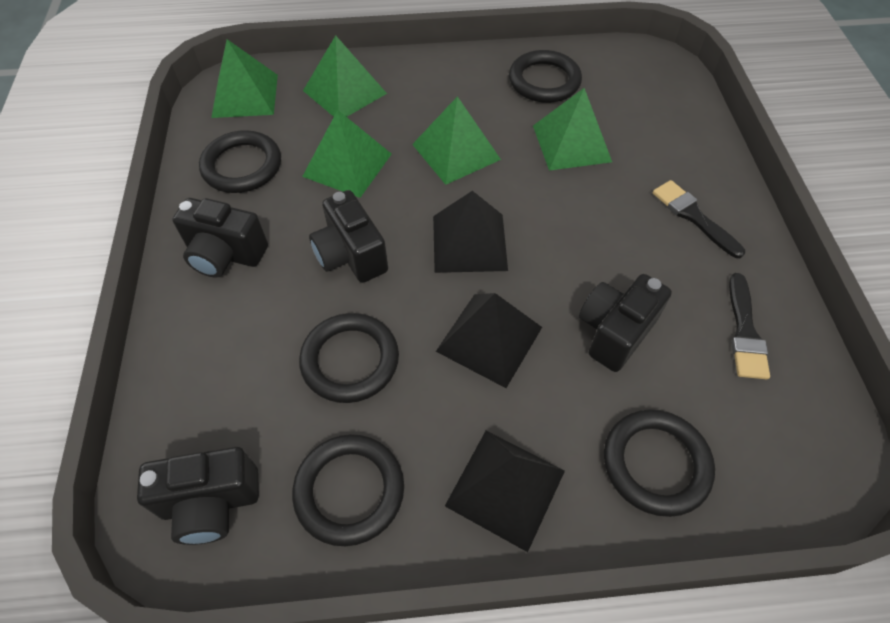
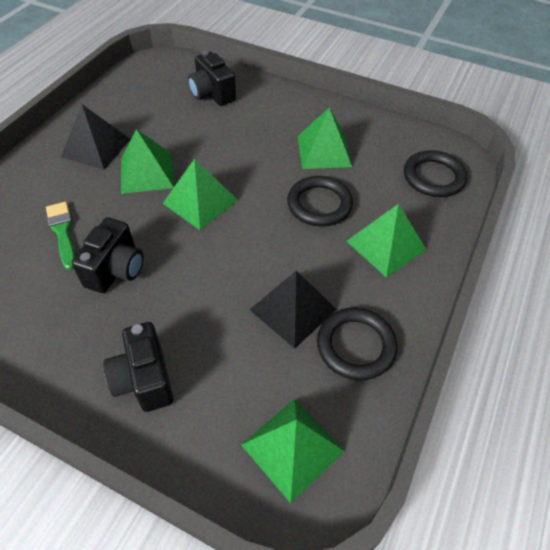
black brush: [653,180,745,258] [729,273,770,379] = 2 -> none = 0
black camera: [137,447,259,545] [172,198,268,277] [309,190,388,283] [579,274,672,372] = 4 -> [72,217,144,293] [103,322,173,412] [188,51,236,106] = 3
black pyramid: [433,191,508,273] [436,293,542,388] [445,431,565,552] = 3 -> [61,104,130,170] [250,271,337,349] = 2
black ring: [199,130,281,193] [292,434,404,546] [299,313,399,403] [509,50,582,103] [604,409,715,517] = 5 -> [287,176,353,226] [317,308,398,380] [404,150,467,197] = 3
green brush: none = 0 -> [46,202,76,270] = 1

